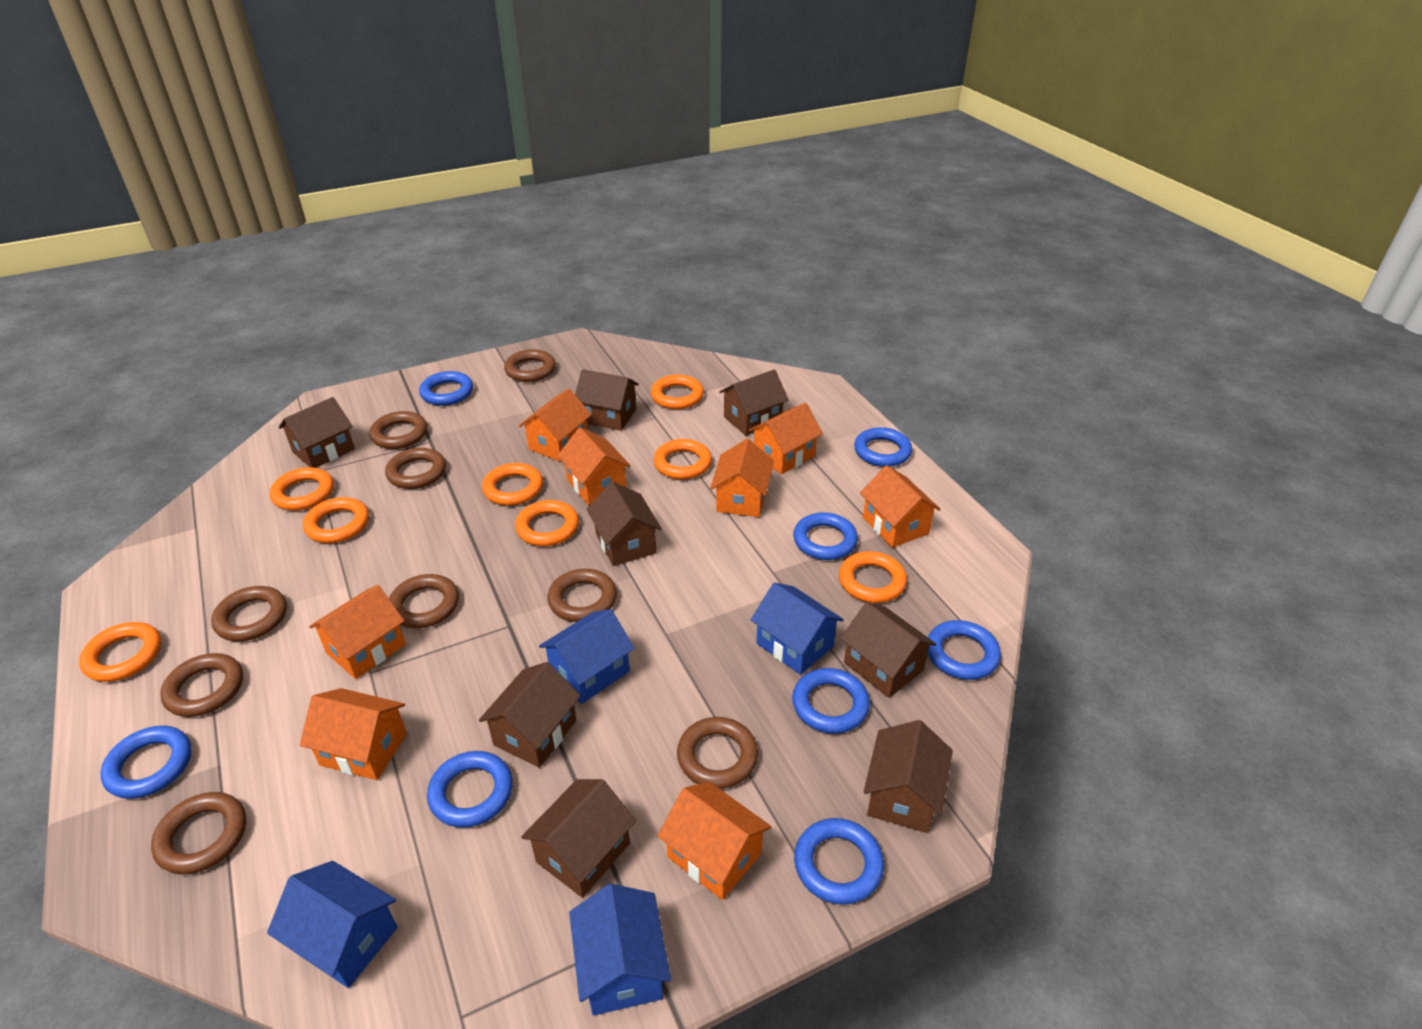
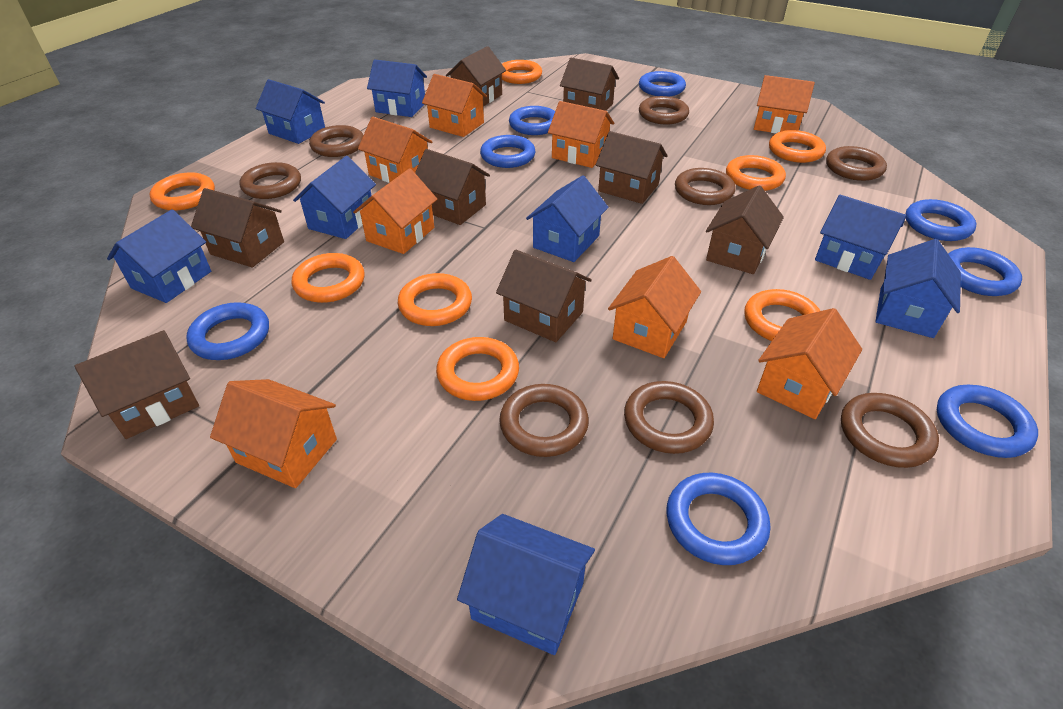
blue house: [267,861,397,988] [539,609,634,704] [569,884,671,1016] [751,582,844,675] = 4 -> [107,209,211,303] [255,79,325,144] [293,156,376,239] [367,59,427,117] [457,514,595,655] [526,175,608,262] [815,195,906,280] [875,239,961,338] = 8
brown ring: [151,792,246,874] [160,653,243,717] [211,586,287,641] [369,411,427,449] [385,448,446,489] [389,574,459,628] [504,349,556,382] [548,569,617,622] [677,717,758,789] = 9 -> [240,162,301,199] [309,125,363,157] [499,384,589,457] [624,381,714,454] [639,96,689,125] [675,168,736,205] [826,146,887,181] [841,393,939,468] = 8

